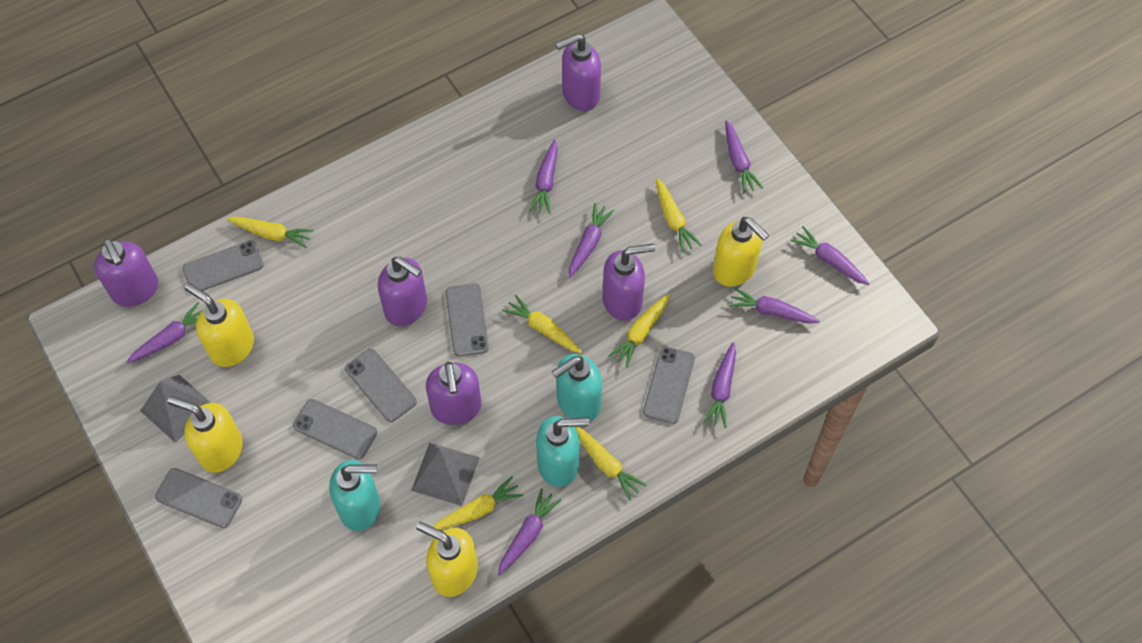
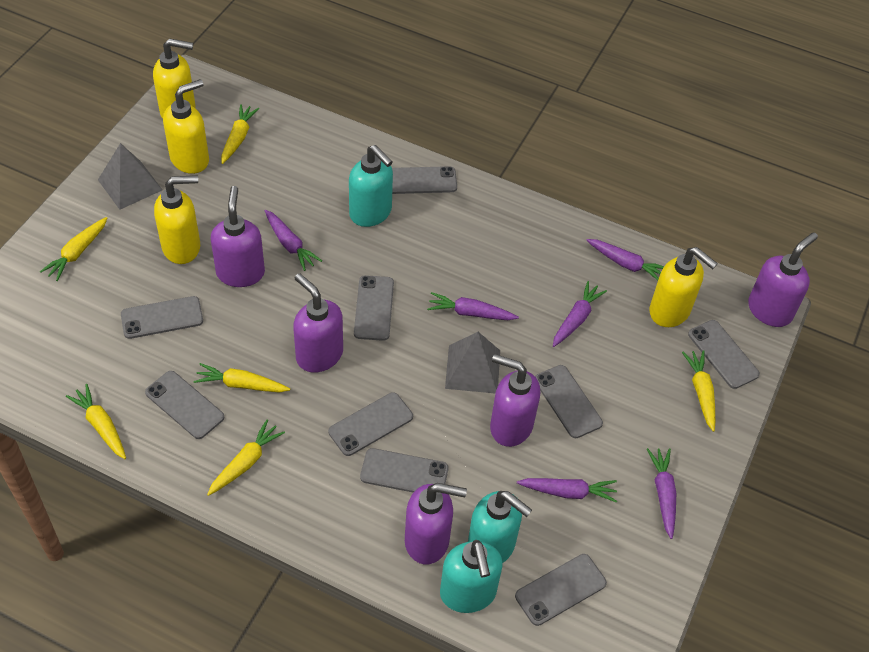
grey phone: [155,468,242,528] [183,240,264,291] [293,399,377,459] [345,349,417,422] [446,283,489,356] [643,346,695,424] = 6 -> [121,296,203,339] [145,371,224,439] [328,392,413,456] [354,275,394,341] [360,448,449,493] [392,166,457,194] [515,554,607,626] [535,365,603,438] [688,320,760,389] = 9
purple carrot: [126,302,202,364] [498,488,562,575] [529,140,558,214] [569,203,615,278] [703,342,736,428] [725,120,763,193] [728,288,820,324] [790,226,870,285] = 8 -> [265,210,322,271] [427,292,519,320] [517,478,617,503] [553,281,607,347] [586,239,664,280] [647,448,676,539] = 6

